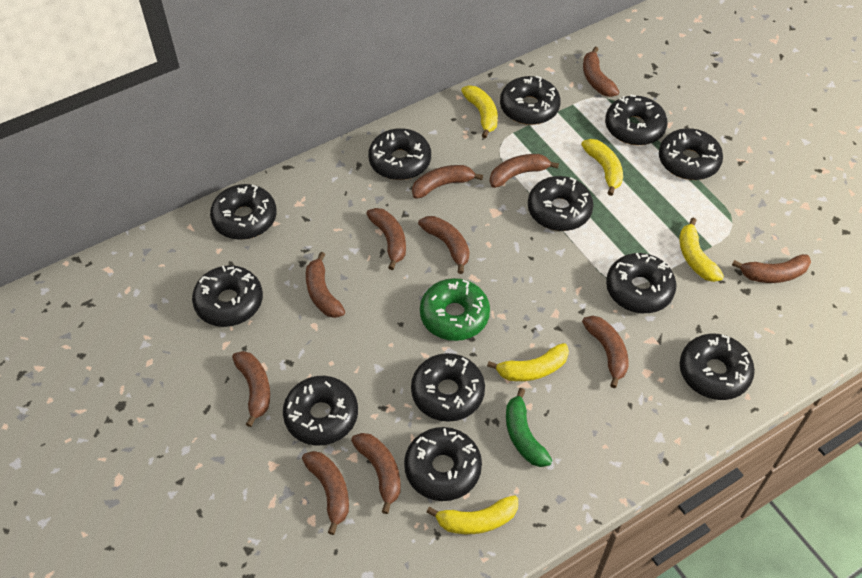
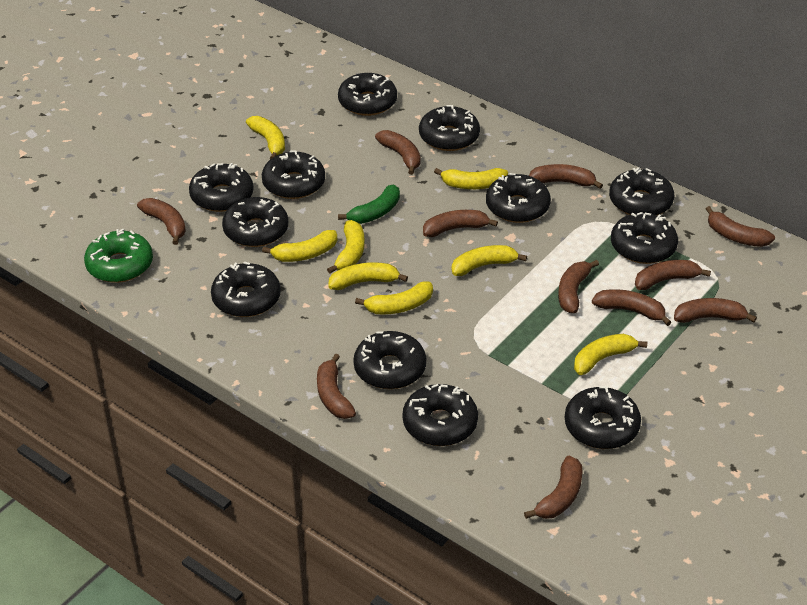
yellow banana: [426,495,518,534] [461,85,498,138] [487,343,569,381] [581,139,623,196] [679,218,724,282] = 5 -> [246,116,285,159] [262,230,337,262] [327,220,365,274] [328,262,408,290] [355,282,433,314] [434,168,508,189] [452,245,527,276] [574,334,647,375] = 8

